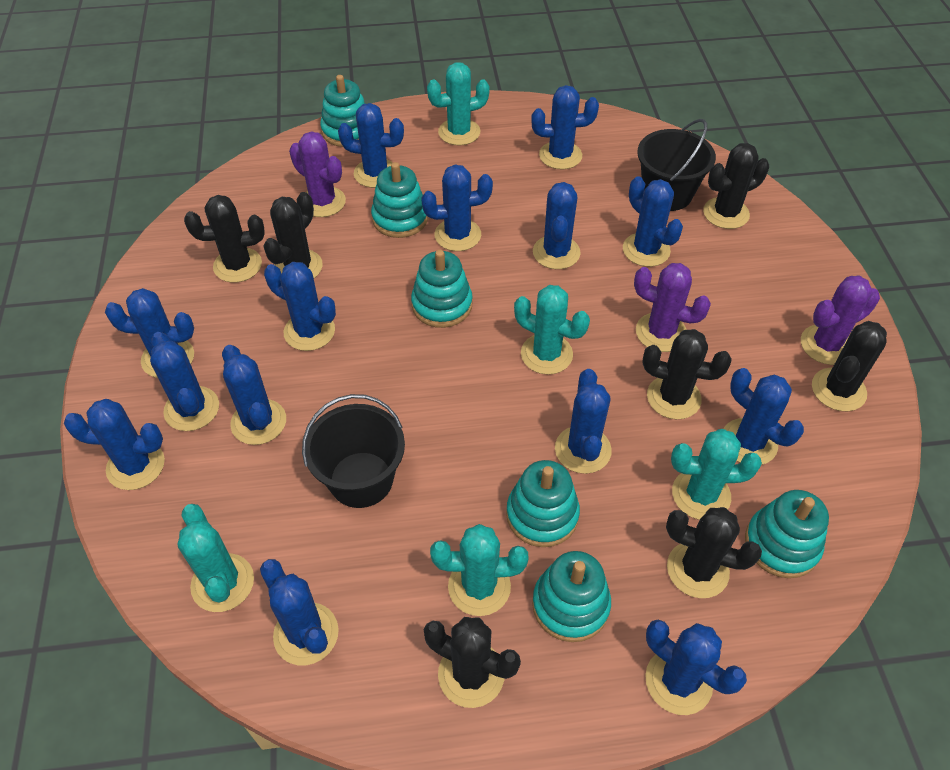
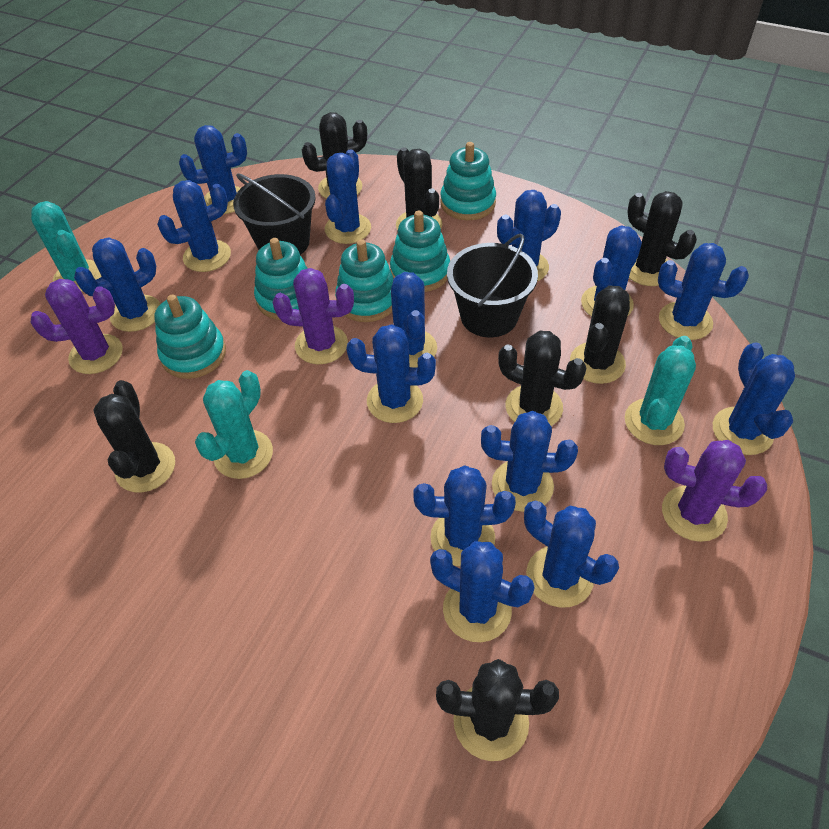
turquoise cactus: [177,504,254,612] [427,62,490,146] [430,524,529,616] [514,285,590,375] [671,429,762,520] = 5 -> [31,201,102,292] [195,370,273,479] [625,336,696,445] = 3
turquoise stacking toy: [320,75,365,147] [371,162,428,238] [411,250,473,328] [506,460,580,547] [532,551,611,642] [745,490,829,578] = 6 -> [154,295,226,379] [254,238,308,320] [335,239,393,322] [390,211,450,292] [440,142,496,220] = 5

